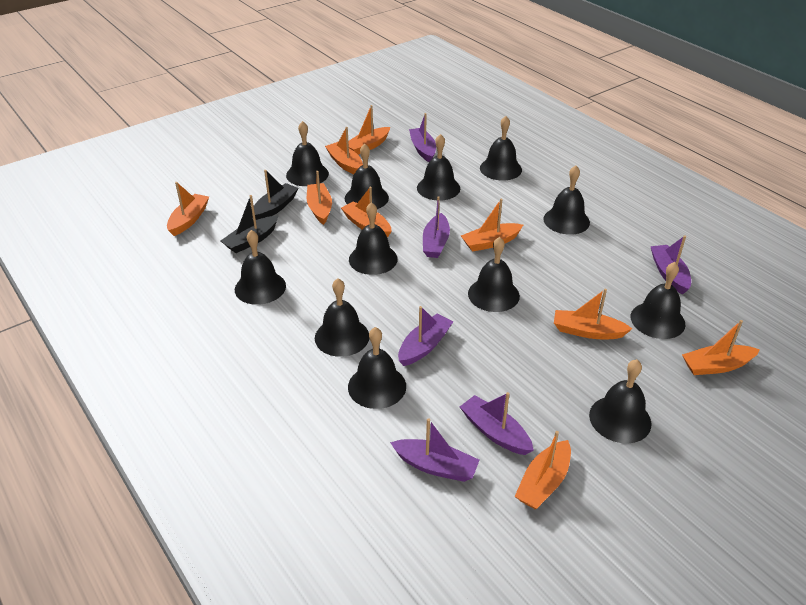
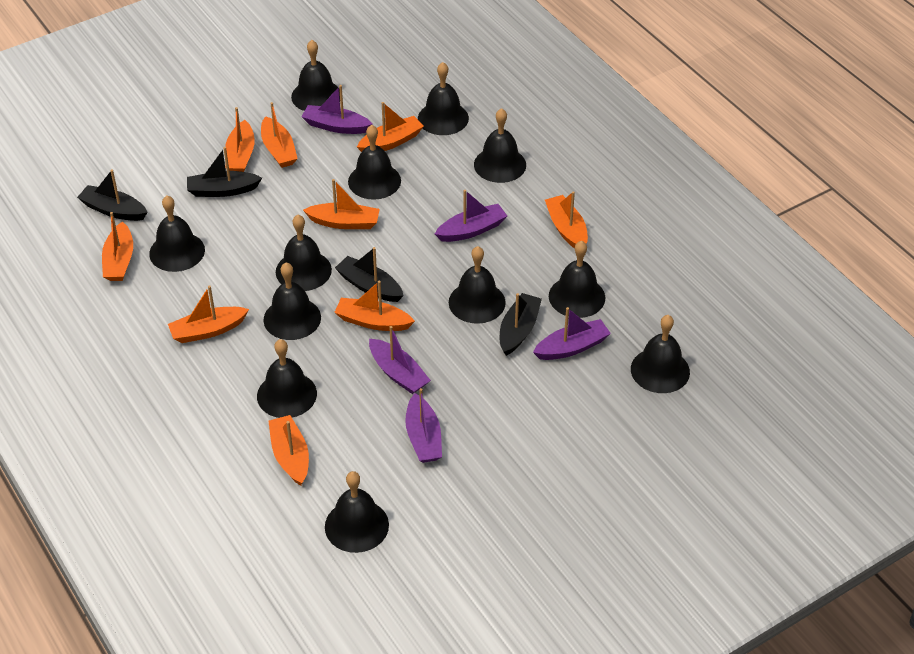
black boat: [221,195,278,253] [252,170,298,220] = 2 -> [77,169,148,221] [187,147,262,197] [335,247,404,302] [500,293,542,356] = 4
purple boat: [390,418,479,482] [398,306,454,366] [409,113,436,162] [423,196,450,258] [460,392,534,455] [650,235,691,295] = 6 -> [302,85,373,134] [369,326,431,394] [405,388,442,463] [435,190,507,242] [533,307,611,360] = 5

